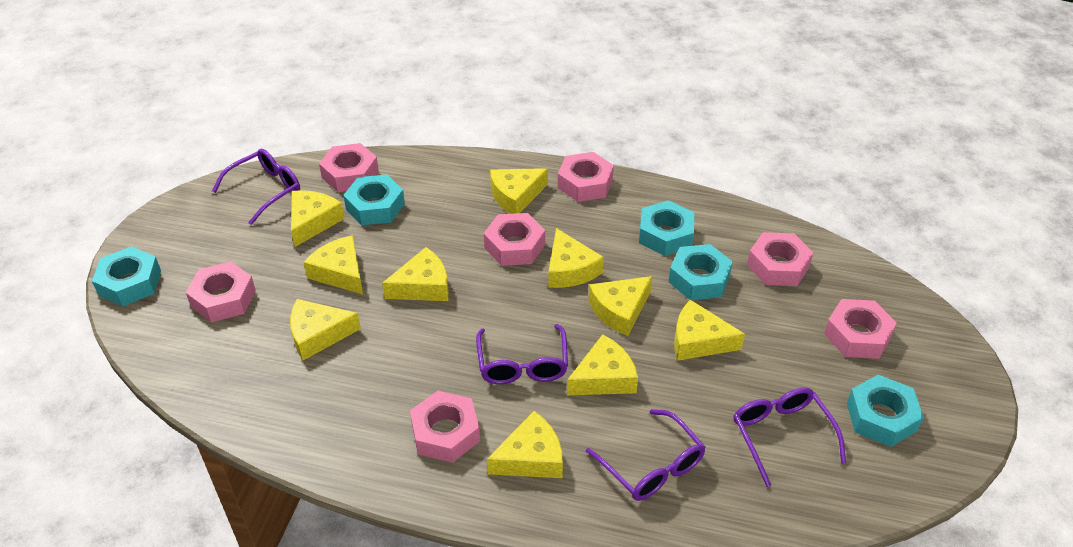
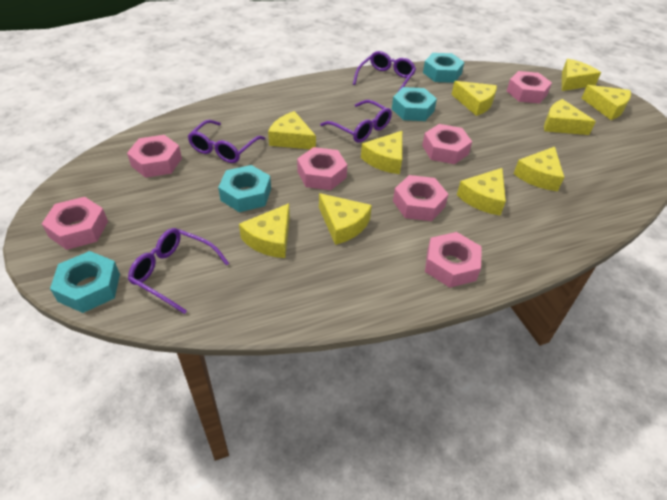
turquoise nut: [92,246,161,306] [343,174,405,225] [639,200,694,256] [669,244,733,300] [847,375,924,447] = 5 -> [50,251,120,313] [218,165,271,212] [392,87,437,121] [423,53,464,83] = 4

